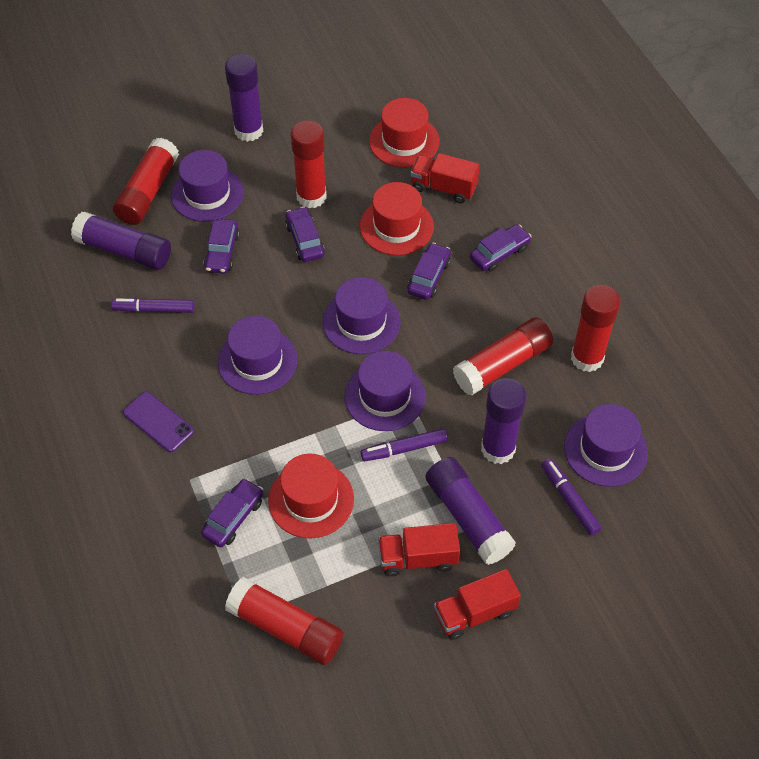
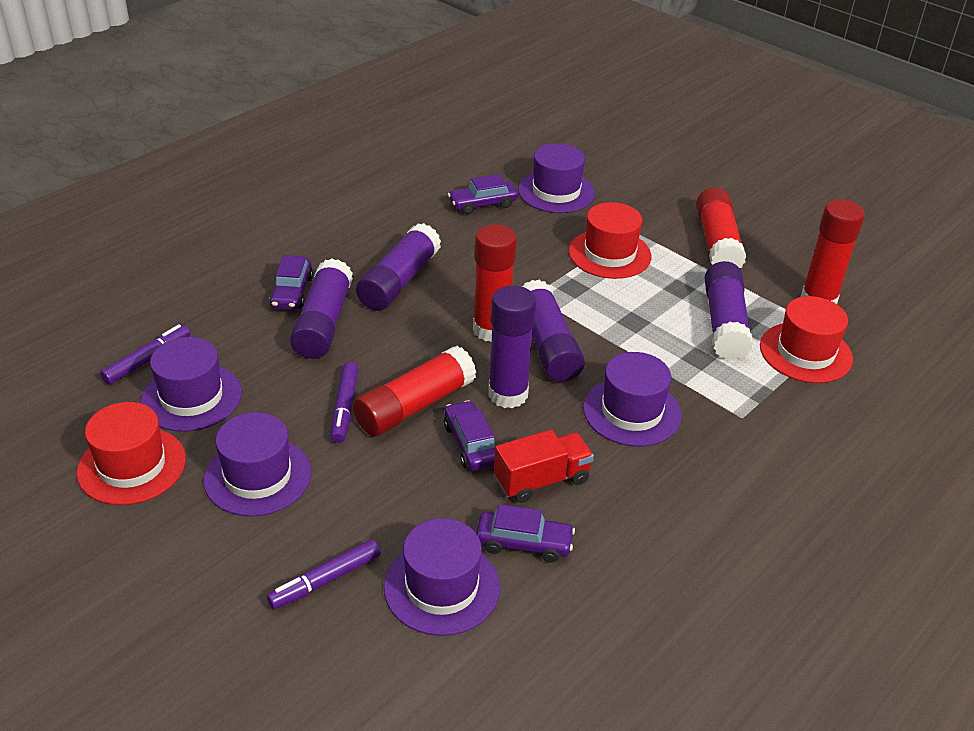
purple car: [201,478,263,547] [204,219,240,274] [285,207,325,262] [408,243,451,300] [470,224,532,272] = 5 -> [269,255,313,310] [444,400,496,471] [448,174,518,214] [476,504,575,562] = 4
purple glue stick: [71,212,171,270] [225,54,263,142] [426,457,516,565] [481,378,526,464] = 4 -> [290,258,353,359] [356,223,441,311] [488,285,536,408] [521,280,585,382] [704,261,753,360] = 5
purple phone: [123,392,194,452] = 1 -> none = 0
red glue stick: [113,138,179,225] [225,577,344,665] [291,120,327,208] [453,317,553,396] [571,285,620,372] = 5 -> [353,346,476,436] [473,224,517,342] [696,187,747,268] [800,199,865,304] = 4
red truck: [378,523,460,577] [410,153,480,203] [434,569,521,640] = 3 -> [494,429,594,503] = 1

